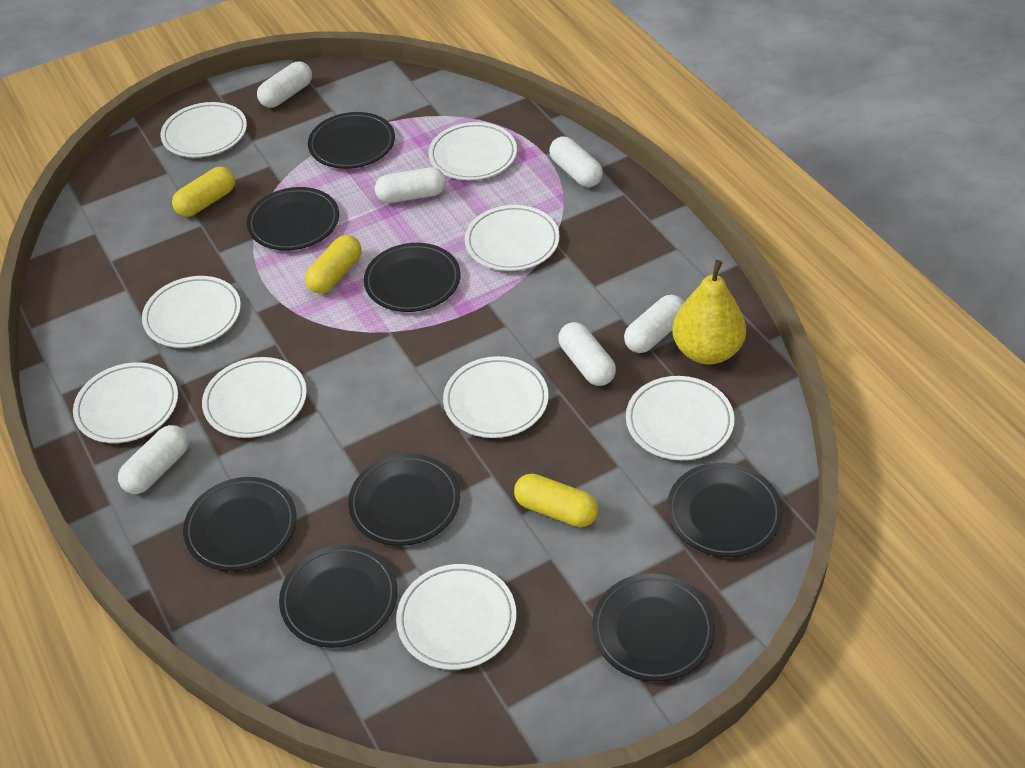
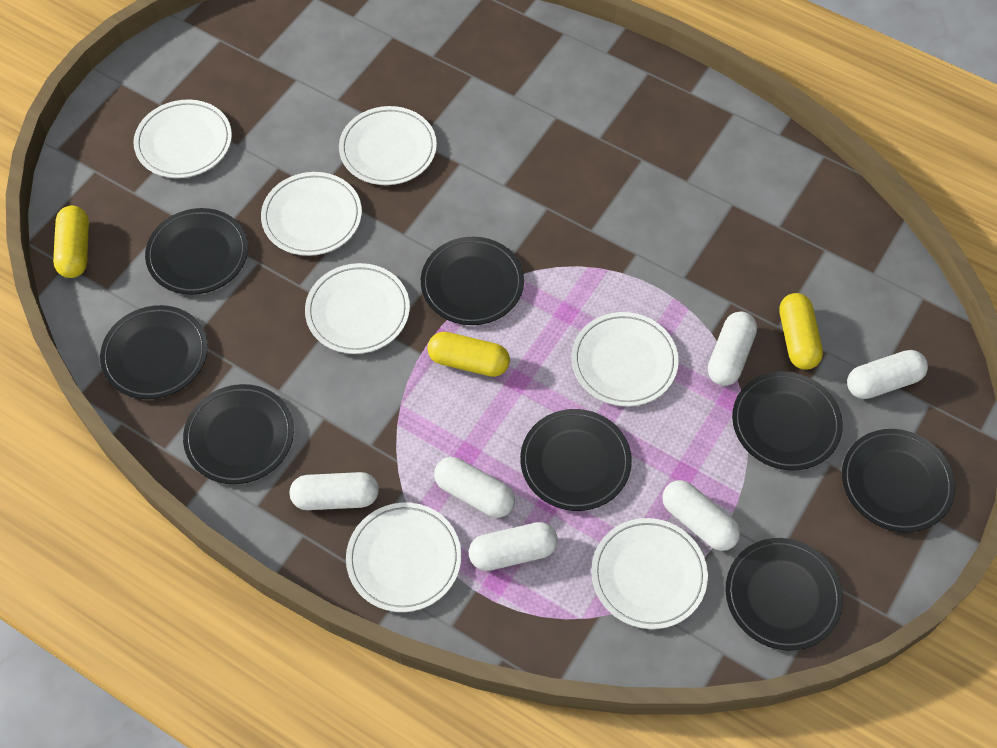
white plate: [73,362,178,443] [142,276,241,348] [161,102,247,157] [202,357,307,438] [396,564,516,670] [429,122,517,180] [443,356,549,438] [465,205,560,271] [626,376,734,460] = 9 -> [133,99,232,178] [261,172,362,256] [305,263,410,354] [339,106,437,185] [346,503,461,612] [572,312,679,406] [591,518,708,629] = 7
yellow pear: [672,260,746,365] = 1 -> none = 0

